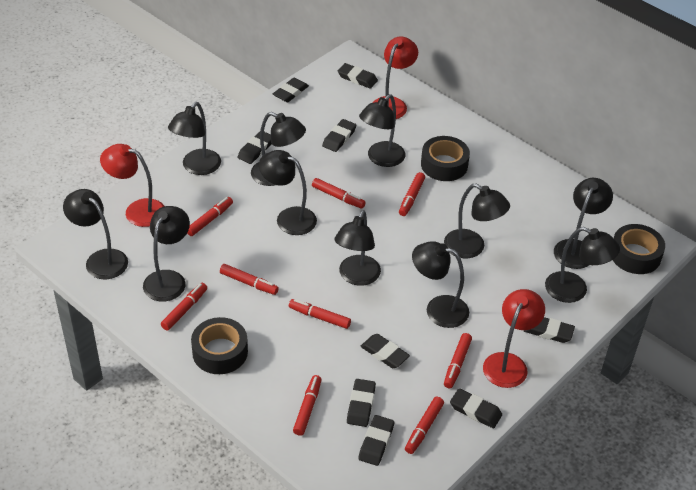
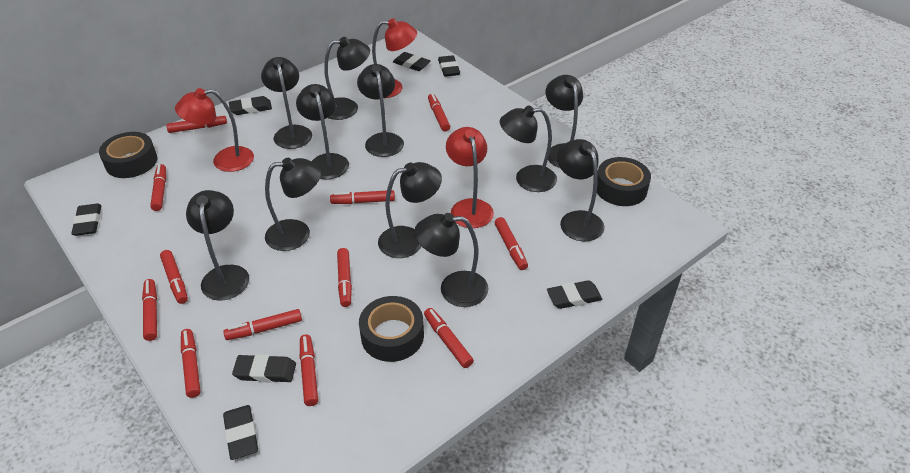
black eraser: [237,132,272,164] [273,78,309,102] [322,119,356,152] [338,63,378,89] [347,379,376,427] [358,415,394,466] [361,334,410,368] [450,388,502,428] [524,317,575,343] = 9 -> [71,204,101,236] [223,405,258,460] [229,96,272,115] [232,354,296,383] [393,52,431,71] [438,55,460,77] [547,280,603,309] = 7
red marker: [161,283,207,331] [187,197,233,236] [220,264,279,295] [289,299,351,329] [293,375,322,436] [312,178,366,209] [399,172,425,216] [405,397,444,454] [444,333,472,388] = 9 -> [142,279,157,341] [150,164,166,211] [160,250,188,304] [166,114,227,133] [181,329,200,398] [223,309,302,340] [300,334,318,406] [330,190,395,204] [337,248,352,307] [424,308,474,368] [428,93,450,131] [495,217,528,270] = 12

